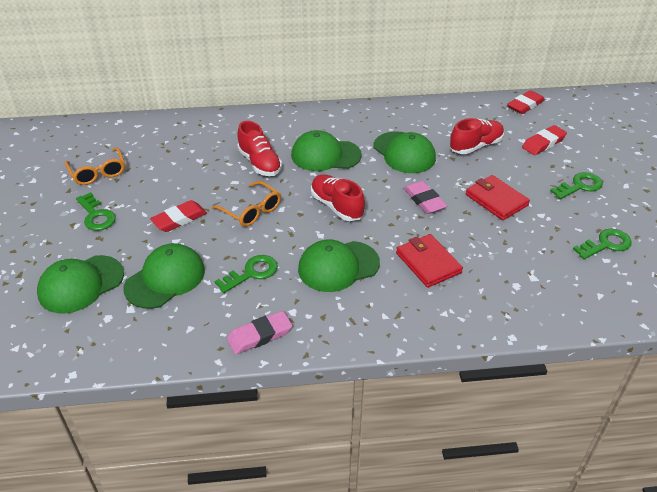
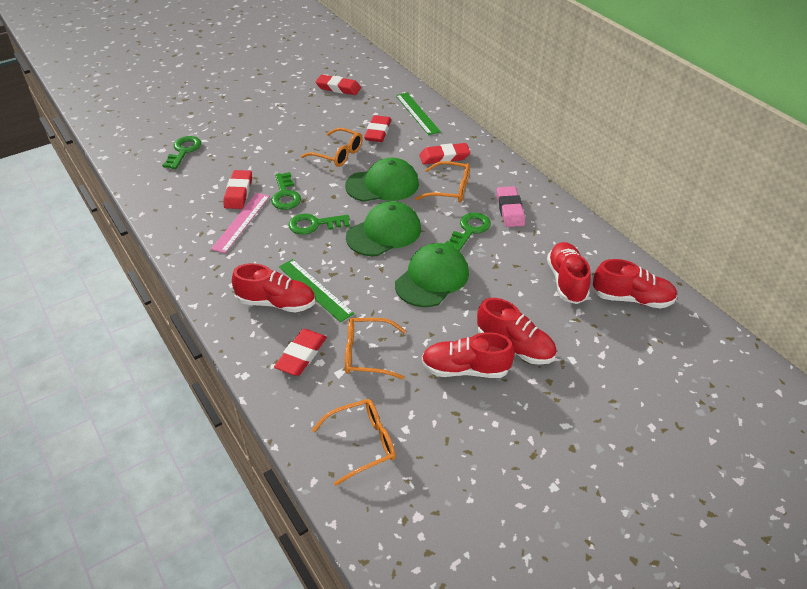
green cap: [37,255,124,313] [123,243,205,309] [291,130,362,171] [298,239,380,292] [373,131,436,173] = 5 -> [345,157,419,202] [346,201,421,256] [395,243,469,307] = 3
green ruler: none = 0 -> [279,259,354,322] [396,93,441,135] = 2
orange glasses: [65,147,125,185] [212,181,281,227] = 2 -> [301,128,363,167] [312,399,396,486] [345,318,406,379] [415,161,470,203] = 4
pink eraser: [227,311,292,354] [403,181,447,214] = 2 -> [497,186,525,227] = 1
pink ruler: none = 0 -> [211,193,270,253] = 1
red eraser: [150,200,207,232] [507,90,545,114] [522,125,567,155] = 3 -> [224,170,252,209] [274,329,327,376] [315,75,361,95] [364,115,391,142] [419,143,471,165] = 5
red shoe: [237,121,282,176] [311,175,365,221] [449,118,504,154] = 3 -> [232,263,315,313] [422,332,515,378] [477,298,557,365] [547,242,591,304] [593,259,677,308] = 5
red wallet: [396,234,463,288] [466,175,530,220] = 2 -> none = 0

